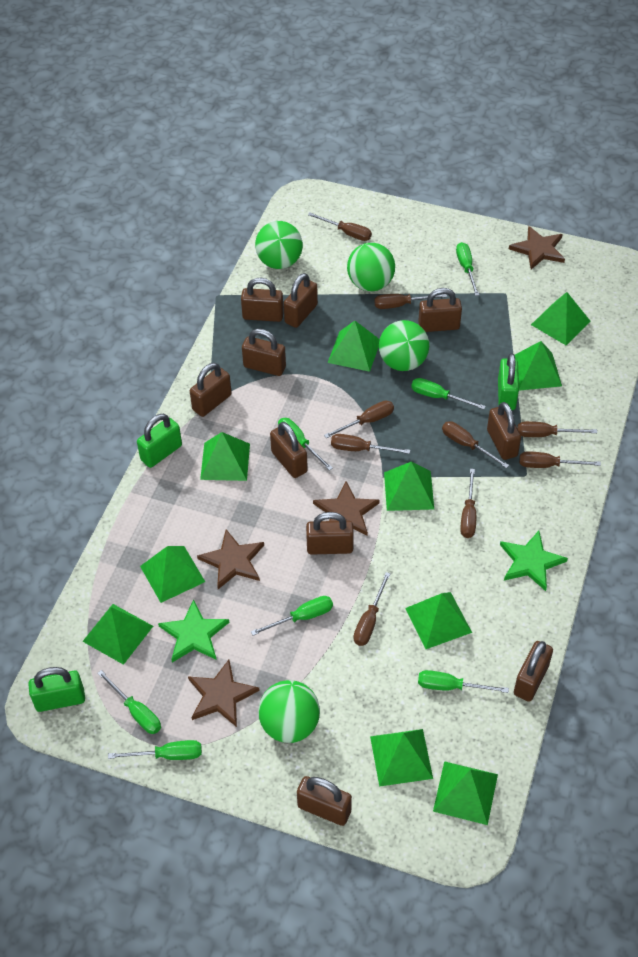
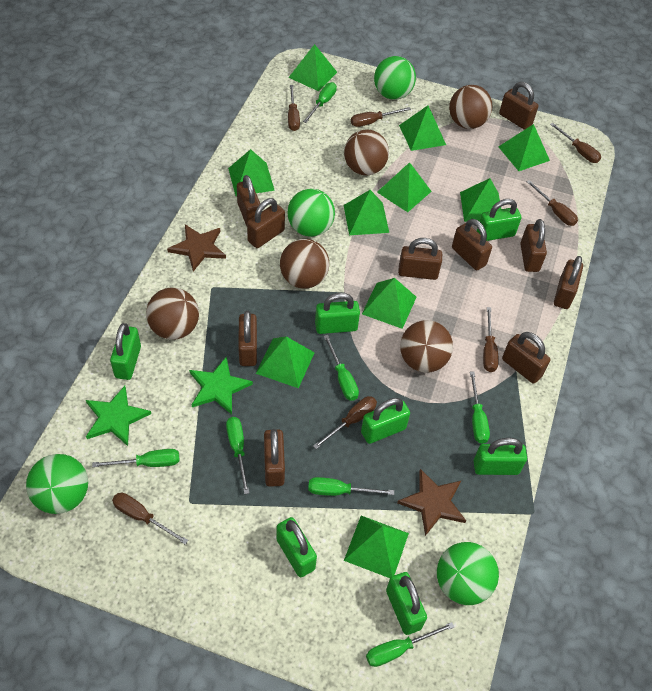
brown ball: none = 0 -> [146,288,199,340] [280,239,329,289] [344,129,389,175] [400,320,453,373] [449,85,493,129] = 5
brown screwdriver: [308,213,372,241] [324,400,394,438] [331,434,410,454] [354,572,391,646] [374,294,447,309] [442,421,509,468] [460,469,476,538] [517,421,597,437] [519,451,601,468] = 9 -> [112,493,188,545] [288,85,300,131] [313,396,377,449] [351,107,411,127] [483,307,499,372] [527,180,578,226] [550,123,601,163] = 7
brown star: [188,660,260,727] [197,529,264,589] [313,481,380,536] [509,226,565,270] = 4 -> [167,224,226,272] [397,469,466,536] = 2
green padlock: [28,667,85,712] [137,414,182,468] [498,353,519,410] = 3 -> [110,323,141,380] [276,517,317,577] [315,293,360,334] [361,398,410,444] [386,572,427,635] [474,438,527,475] [477,199,522,241] = 7

